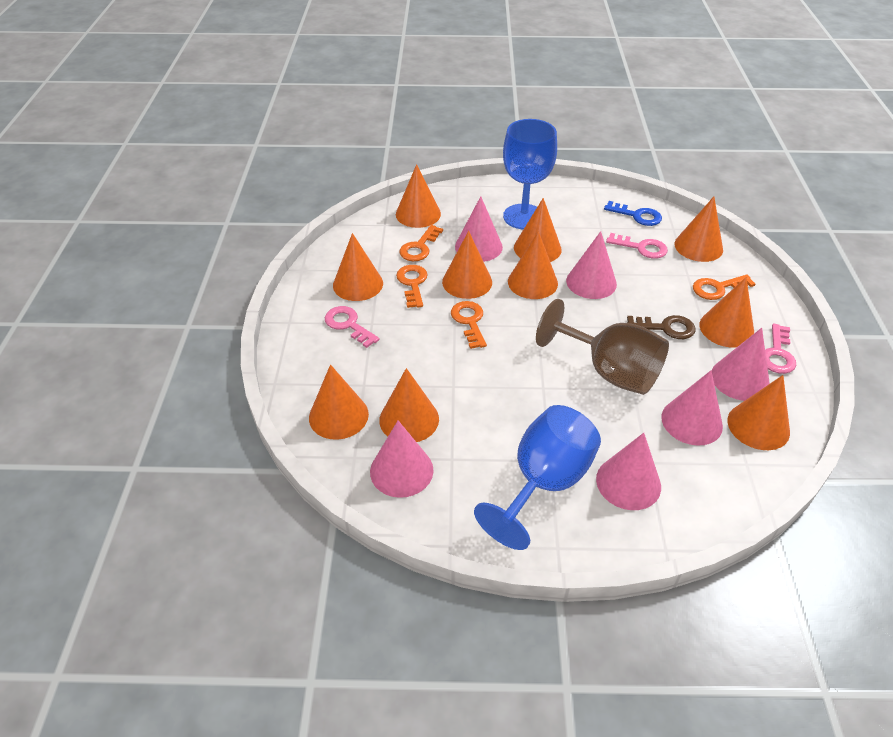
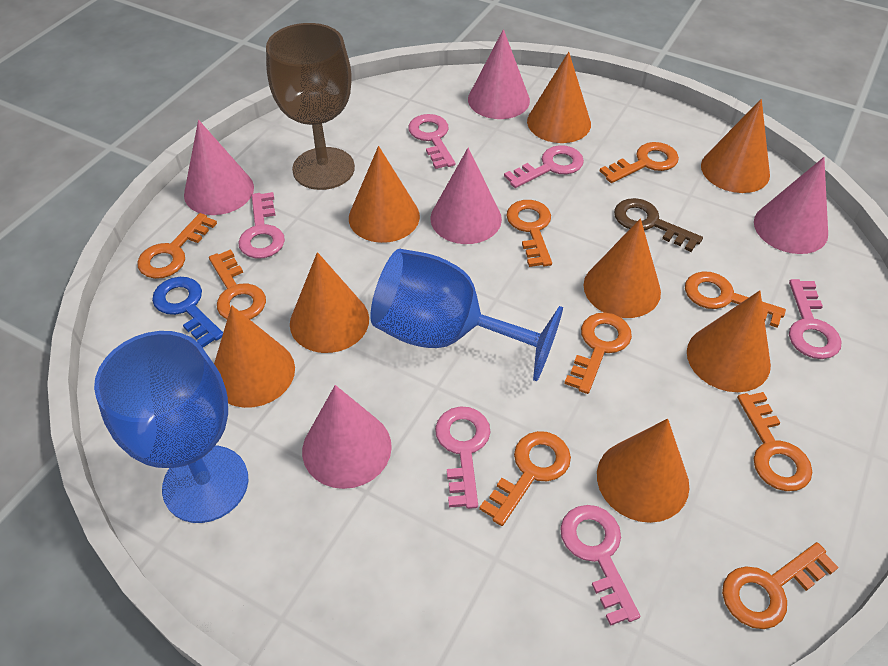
orange cone: [309,365,369,440] [333,233,383,301] [379,368,439,442] [396,164,441,228] [442,231,492,299] [508,231,558,299] [514,198,562,262] [674,197,723,262] [700,277,754,348] [727,375,790,450] = 10 -> [214,305,295,408] [290,252,369,353] [349,146,420,243] [527,52,591,143] [583,218,661,318] [597,418,689,523] [687,291,771,392] [701,99,770,193] = 8
orange key: [396,265,428,308] [399,225,443,261] [451,301,487,349] [693,275,755,300] = 4 -> [138,213,217,279] [209,249,266,319] [479,431,571,526] [506,200,552,267] [564,313,632,394] [600,142,679,183] [685,271,786,328] [722,542,839,629] [737,392,813,491] = 9
pink cone: [370,420,433,498] [455,196,503,262] [566,231,617,299] [596,433,661,510] [661,371,723,446] [711,328,770,401] = 6 -> [184,120,254,215] [302,385,392,489] [431,148,502,244] [468,29,530,119] [754,157,828,254] = 5
pink key: [325,306,380,348] [606,233,668,259] [765,324,796,374] = 3 -> [238,192,285,259] [408,114,455,169] [435,406,490,509] [504,145,584,188] [560,505,640,626] [789,279,841,359] = 6

